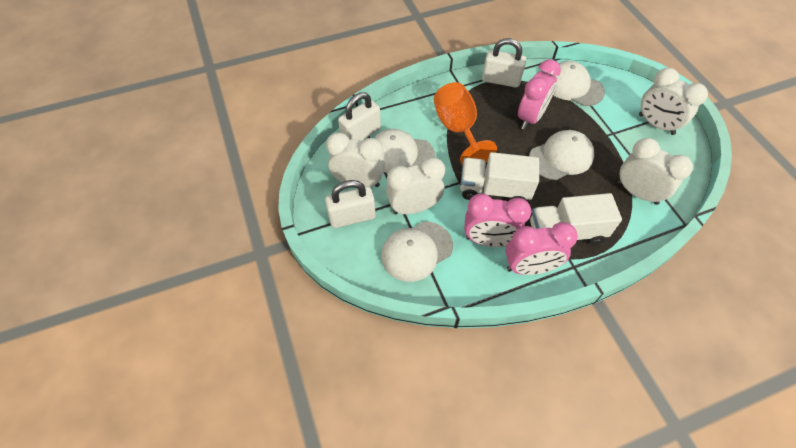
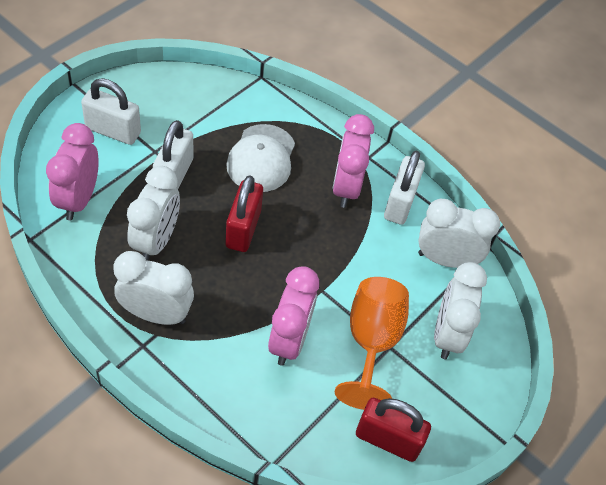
red padlock: none = 0 -> [225,175,263,252] [356,398,431,462] = 2
white cap: [374,129,435,173] [381,221,453,282] [529,130,594,180] [549,61,605,106] = 4 -> [226,124,295,192] = 1
white truck: [460,152,539,200] [530,193,622,245] = 2 -> none = 0

